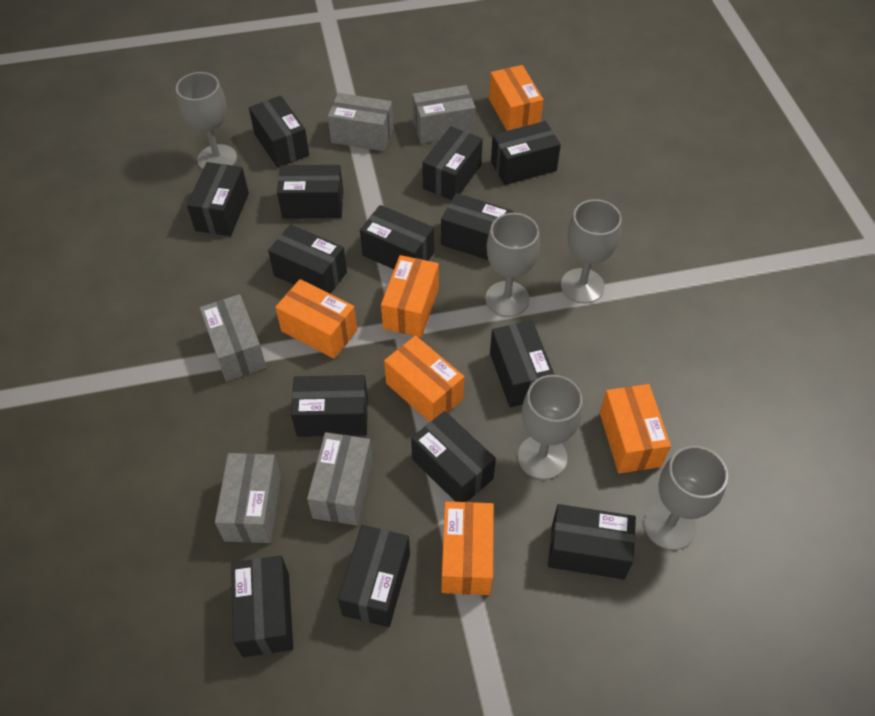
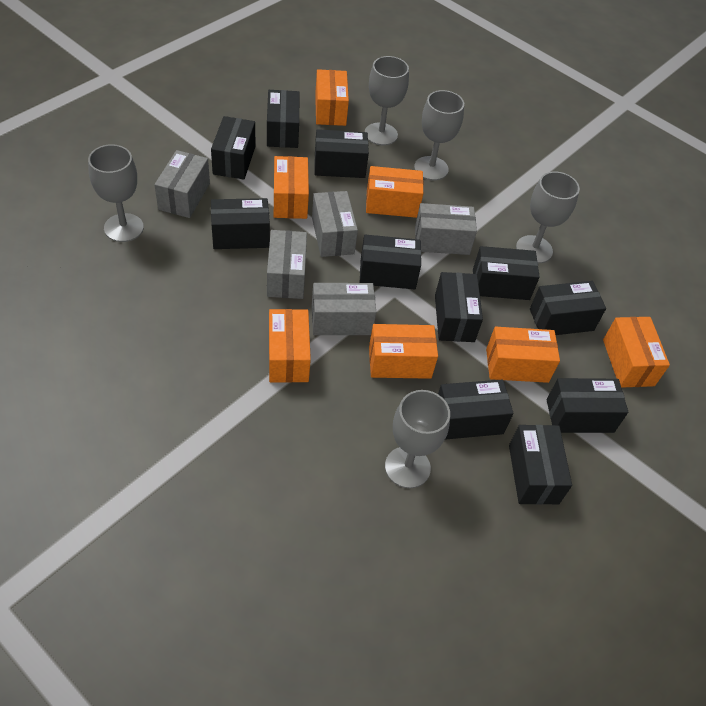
black box: [187,162,249,236] [231,556,293,657] [249,96,309,168] [268,224,347,294] [277,165,343,219] [291,375,368,437] [338,525,410,627] [360,205,434,269] [411,411,496,502] [422,127,483,200] [441,193,513,260] [490,320,555,407] [491,121,561,185] [548,504,636,579] = 14 -> [211,116,255,180] [211,198,270,249] [267,90,300,148] [314,129,369,178] [360,235,421,289] [435,272,483,342] [438,380,514,440] [473,246,540,300] [509,425,572,505] [530,281,606,335] [547,378,628,433] = 11
orange box: [275,279,357,359] [381,255,439,337] [384,336,464,422] [442,501,494,595] [489,65,543,131] [600,384,671,473] = 6 -> [269,309,311,383] [274,156,309,219] [315,69,349,126] [366,166,423,218] [369,324,438,379] [486,327,560,383] [603,317,670,388] = 7

